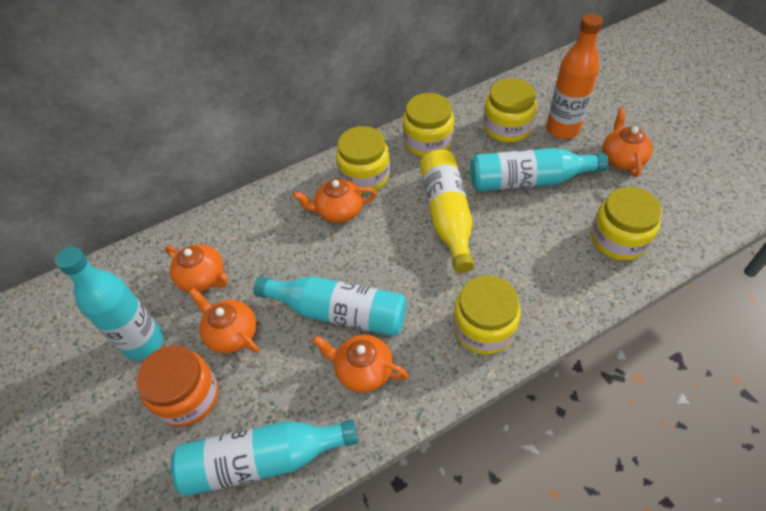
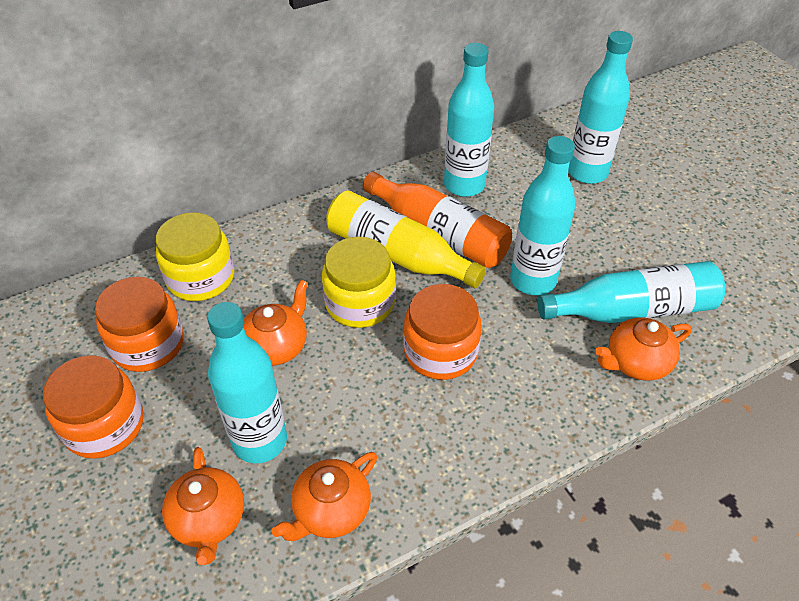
orange jar: [136,346,219,427] = 1 -> [43,355,144,459] [95,277,184,372] [404,284,482,380] = 3
orange teapot: [165,244,227,292] [189,288,259,354] [293,179,377,223] [312,335,408,393] [602,107,653,177] = 5 -> [162,447,244,565] [244,280,308,366] [271,452,377,541] [595,317,692,381] = 4
turquoise bottle: [55,247,163,360] [171,419,358,496] [254,276,407,336] [470,148,608,191] = 4 -> [207,302,287,463] [444,43,494,197] [510,136,576,295] [538,261,725,323] [568,31,633,184] = 5
yellow jar: [336,126,390,193] [403,93,454,157] [453,275,521,354] [483,78,537,143] [591,187,662,261] = 5 -> [156,212,234,301] [322,237,396,328] = 2

